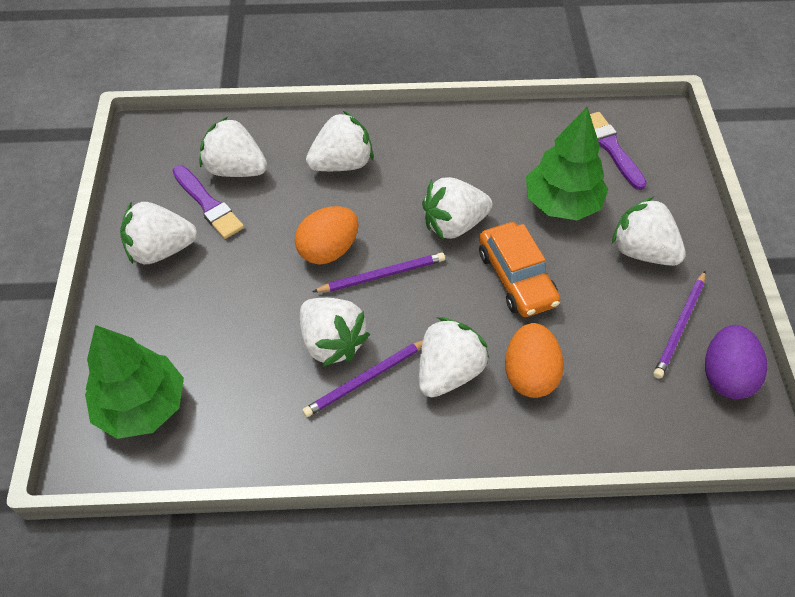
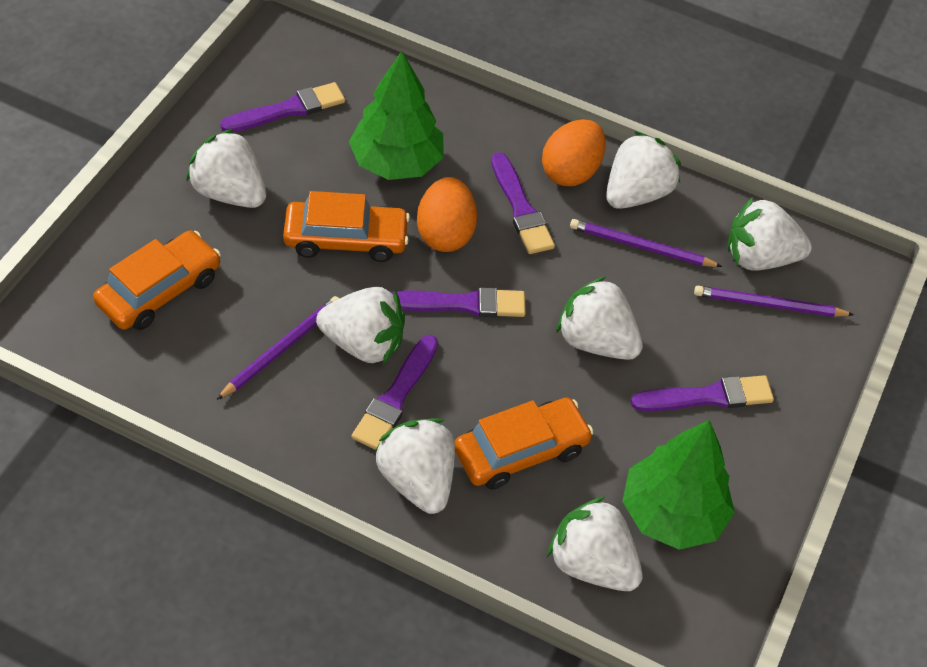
orange car: [479,222,561,317] = 1 -> [93,231,221,330] [283,191,410,262] [454,398,594,490] = 3
purple brush: [172,165,244,239] [590,112,647,190] = 2 -> [220,82,345,132] [352,335,438,450] [391,287,526,317] [491,152,555,254] [631,375,774,411] = 5
purple egg: [705,325,767,399] = 1 -> none = 0

